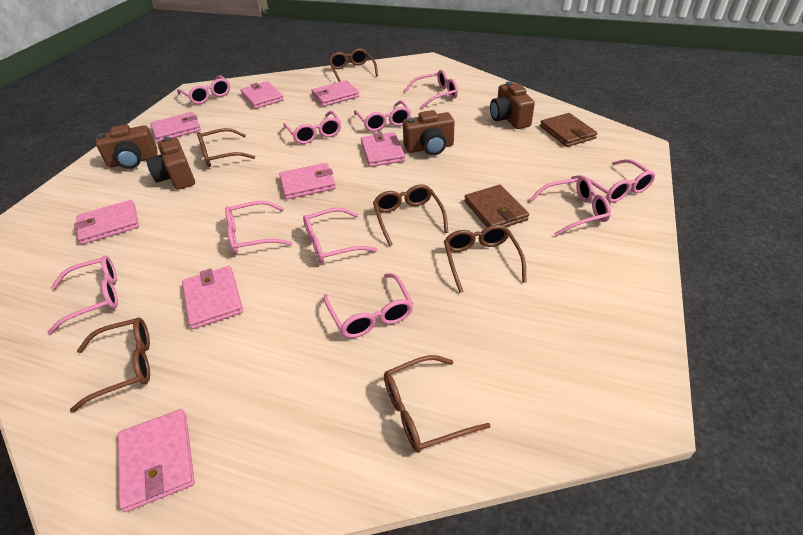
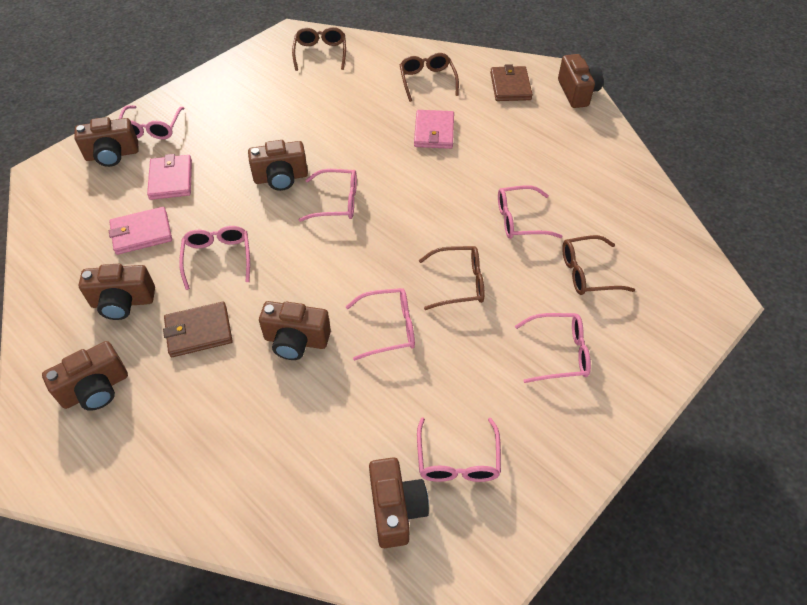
brown camera: [96,124,158,169] [146,137,195,190] [403,110,454,155] [490,81,535,129] = 4 -> [42,341,128,411] [74,117,139,167] [79,264,155,320] [248,140,308,191] [259,301,331,360] [369,457,429,548] [558,54,603,108] = 7
brown glasses: [70,317,150,413] [197,128,255,167] [328,48,378,82] [373,184,448,246] [384,355,491,453] [444,225,527,293] = 6 -> [292,27,346,71] [400,53,459,102] [419,246,484,310] [562,235,635,295] = 4
pink glasses: [47,256,118,334] [177,75,230,104] [225,201,292,254] [283,111,341,144] [303,208,378,263] [324,273,413,338] [354,101,411,132] [404,70,458,109] [529,176,611,236] [571,159,655,203] = 10 -> [119,105,184,139] [179,226,250,290] [299,169,357,222] [346,288,415,361] [417,417,501,482] [498,185,563,239] [515,313,591,383] = 7
pink wallet: [74,200,139,245] [118,409,195,512] [150,112,201,142] [182,266,243,329] [241,81,284,109] [279,163,336,199] [311,80,359,107] [361,132,405,167] = 8 -> [109,207,172,255] [147,154,192,200] [414,110,454,149] = 3

